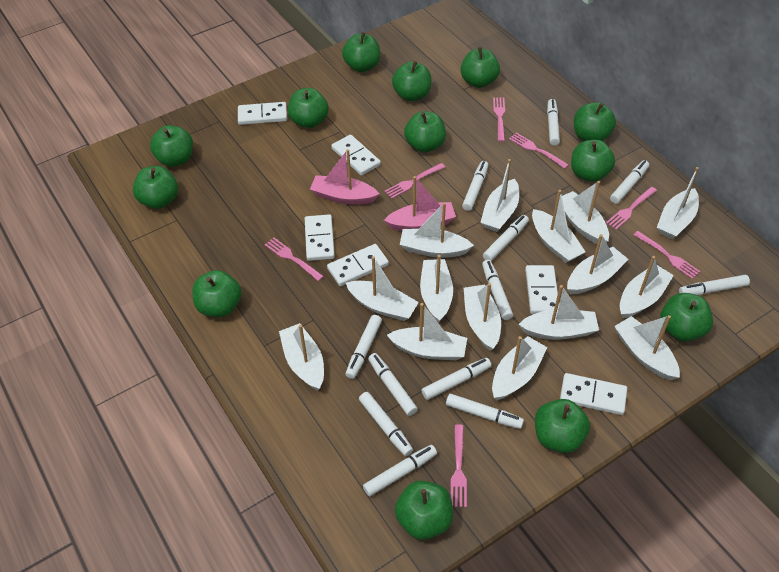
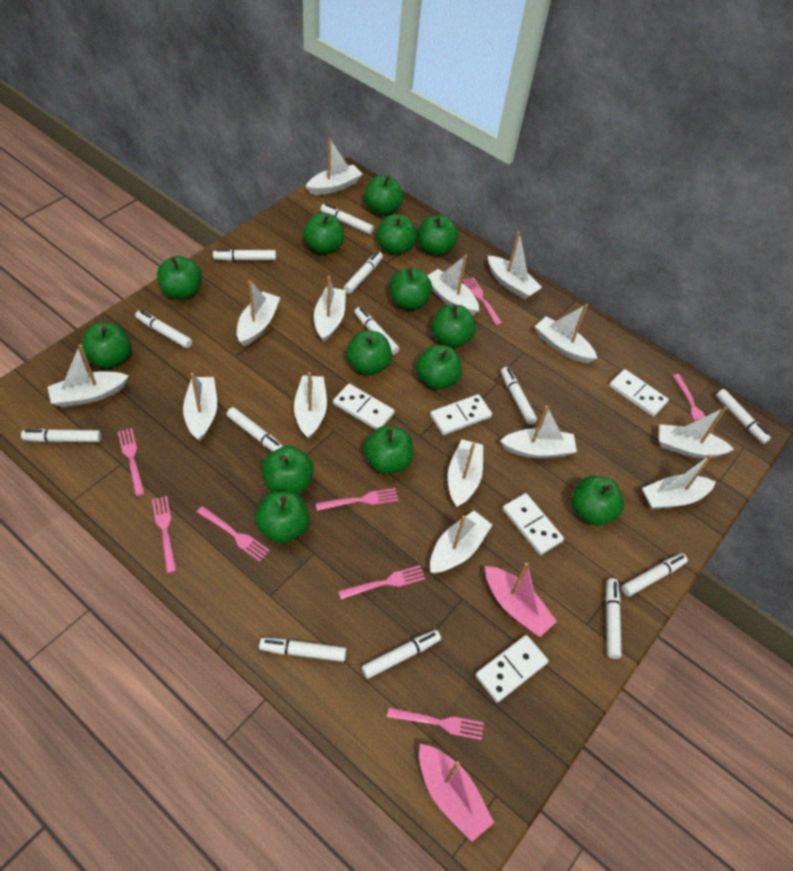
green apple: [133,166,178,209] [150,125,193,167] [192,270,242,317] [288,88,329,128] [342,32,380,72] [392,61,431,101] [395,481,453,540] [404,111,446,152] [461,47,500,88] [535,399,590,453] [571,140,615,182] [574,102,616,141] [661,293,713,342] = 13 -> [81,323,131,369] [157,256,202,299] [255,491,310,543] [262,446,314,494] [303,213,344,254] [346,330,392,375] [364,175,403,215] [364,425,413,474] [377,214,417,255] [390,267,432,310] [416,345,462,390] [418,215,458,255] [432,305,476,348] [572,476,624,526] = 14
pink fork: [265,238,324,281] [384,163,445,199] [451,424,467,508] [493,97,505,142] [509,133,569,169] [606,187,657,230] [634,231,701,279] = 7 -> [118,428,145,496] [152,496,177,573] [197,506,270,562] [316,488,399,511] [338,565,425,600] [387,707,484,740] [463,277,502,325] [673,374,713,432] = 8
white boat: [279,323,324,390] [346,256,419,321] [387,303,467,360] [400,202,474,258] [420,255,453,323] [464,283,501,351] [480,159,519,232] [492,336,548,400] [518,285,599,340] [532,190,585,263] [562,181,609,244] [567,234,629,294] [614,315,680,380] [620,256,674,318] [657,167,699,239] = 15 -> [47,344,129,407] [183,373,217,441] [237,280,280,346] [294,372,327,439] [306,138,362,195] [314,276,346,342] [427,254,479,316] [430,511,492,574] [448,439,483,508] [488,232,542,300] [500,406,577,458] [535,304,597,363] [642,455,716,509] [659,407,734,458] = 14
white domino: [238,102,287,125] [305,214,335,261] [327,244,389,286] [331,135,381,176] [525,265,559,314] [560,373,627,415] = 6 -> [333,384,395,430] [430,394,492,435] [475,635,549,703] [502,493,564,555] [609,369,669,417] = 5
white marker: [345,315,382,379] [359,392,413,456] [363,445,437,496] [368,353,418,416] [422,358,491,400] [446,394,524,429] [462,161,488,211] [482,260,513,320] [483,215,529,261] [547,99,560,146] [610,160,649,204] [679,275,750,295] = 12 -> [21,429,101,442] [135,310,193,348] [213,249,276,261] [227,407,283,452] [259,638,346,662] [320,204,374,234] [343,252,383,294] [354,307,400,355] [361,630,441,679] [501,367,537,425] [606,578,622,659] [621,553,688,597] [716,389,771,444] = 13

